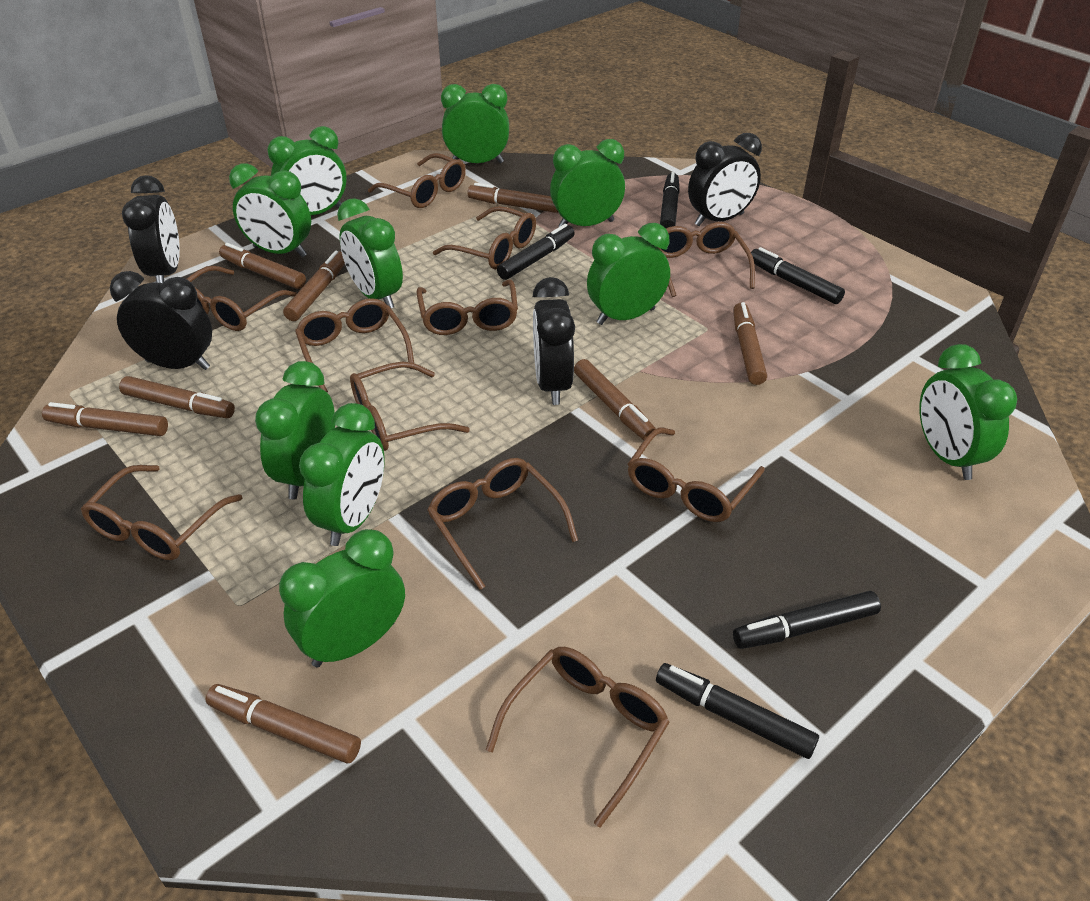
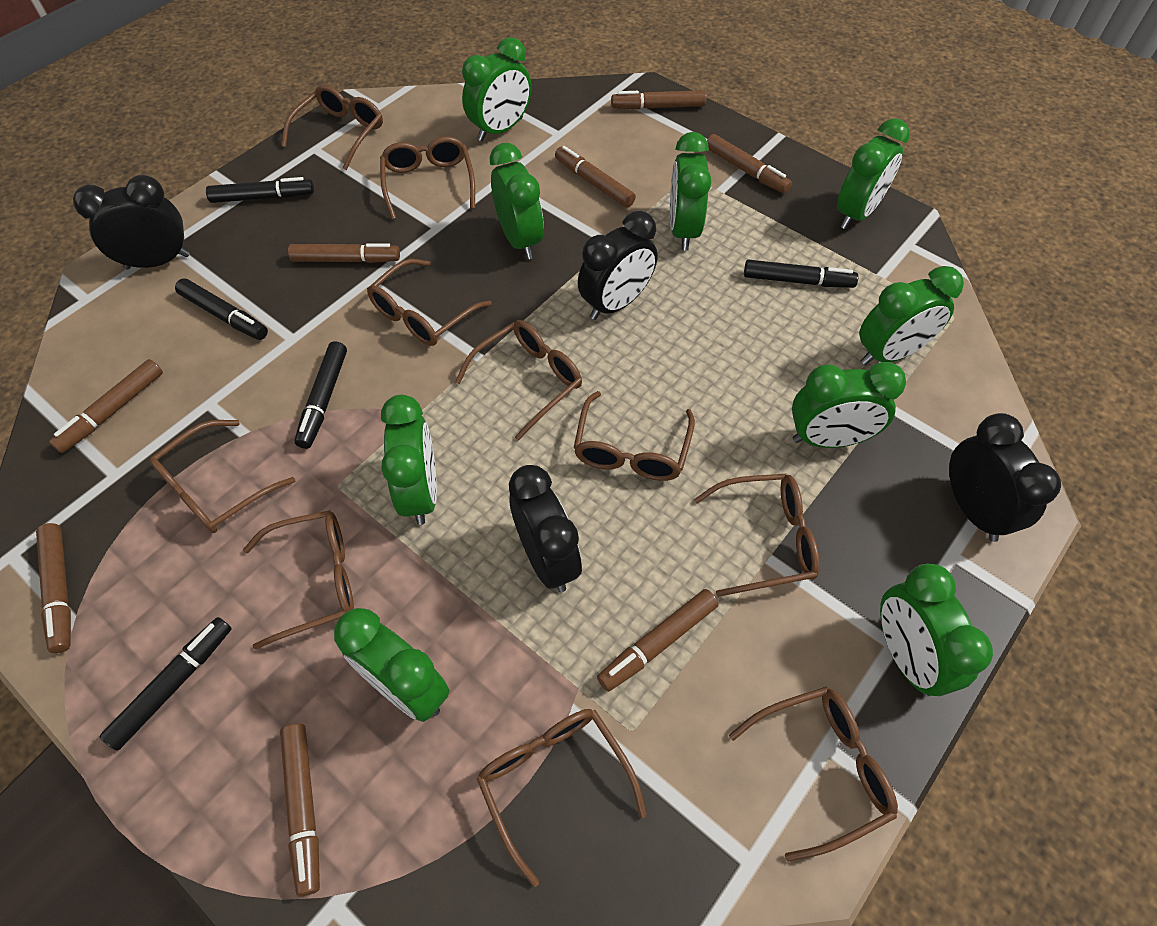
brown glasses: [81,465,242,560] [187,266,297,331] [295,298,414,392] [350,361,470,451] [368,153,466,208] [416,280,518,335] [427,458,578,590] [433,206,536,269] [486,647,670,828] [628,427,765,522] [658,222,755,297] = 11 -> [149,420,295,533] [243,510,354,650] [281,85,383,170] [367,259,492,346] [380,137,475,220] [455,320,582,441] [477,709,647,887] [574,391,695,481] [694,474,820,597] [729,687,898,862] = 10
green clock: [229,164,311,257] [255,361,335,499] [267,126,346,215] [279,529,405,668] [299,403,385,546] [337,198,403,308] [441,84,509,163] [550,139,625,227] [587,223,670,325] [919,344,1017,480] = 10 -> [334,608,449,722] [381,395,437,525] [462,37,532,141] [490,143,544,259] [670,132,711,250] [792,362,906,448] [837,118,910,229] [859,266,964,365] [880,564,993,696] = 9

